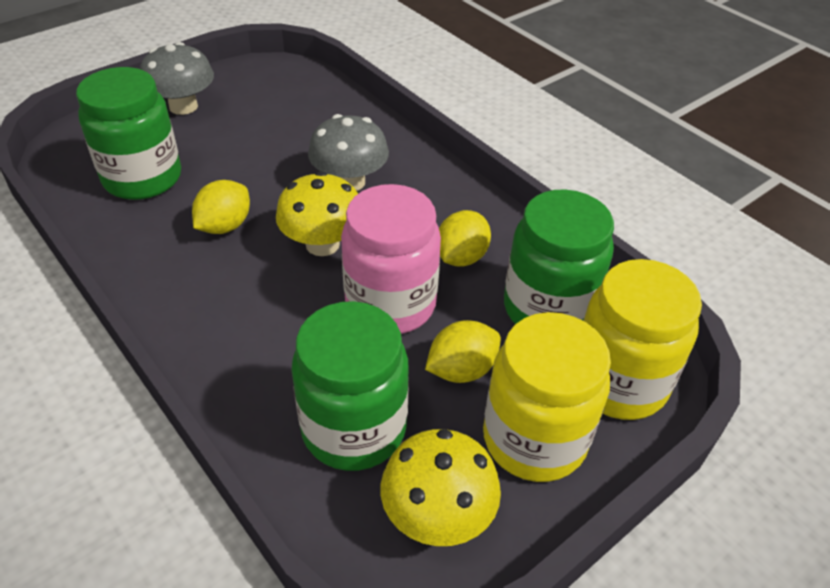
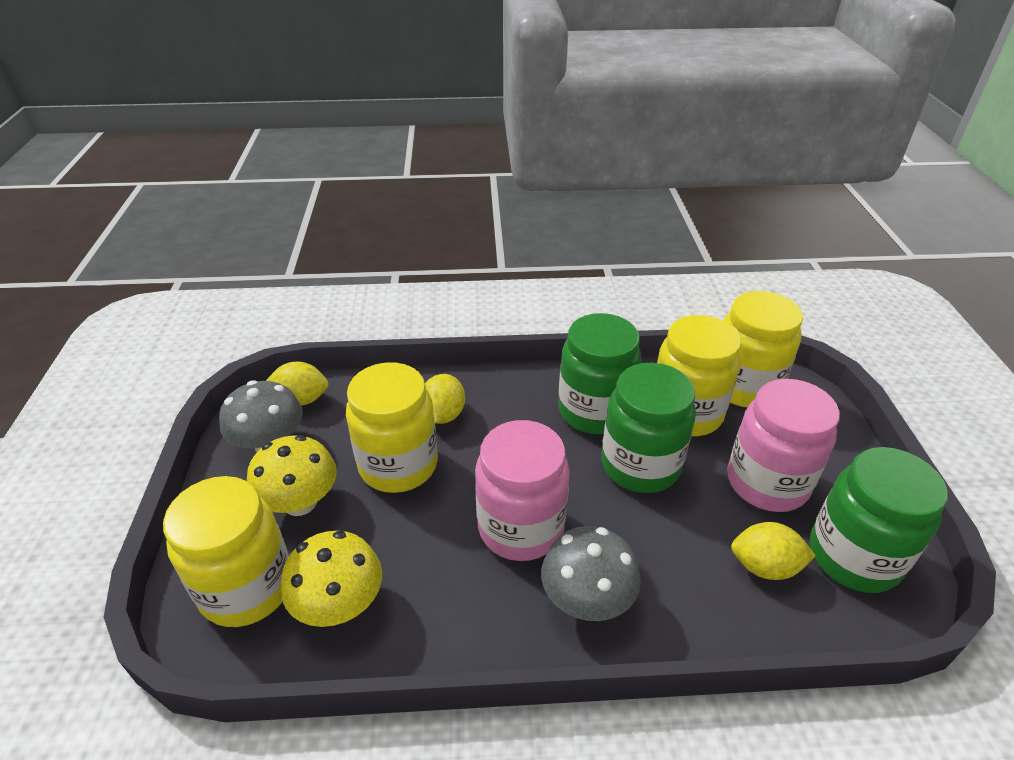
pink jar: [341,184,441,334] = 1 -> [475,420,570,561] [727,379,840,512] = 2
yellow jar: [483,312,611,482] [583,259,702,420] = 2 -> [163,476,289,627] [346,362,438,493] [657,315,741,436] [724,291,803,408] = 4

